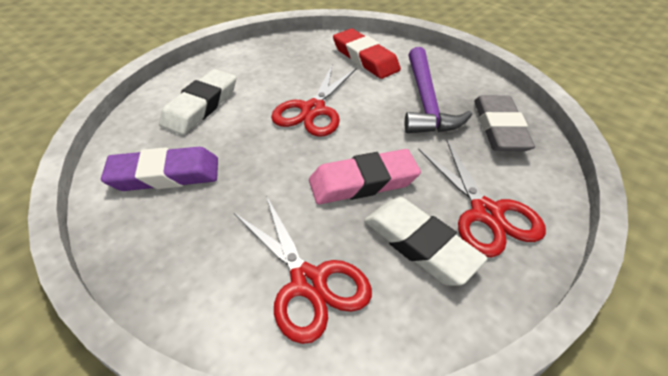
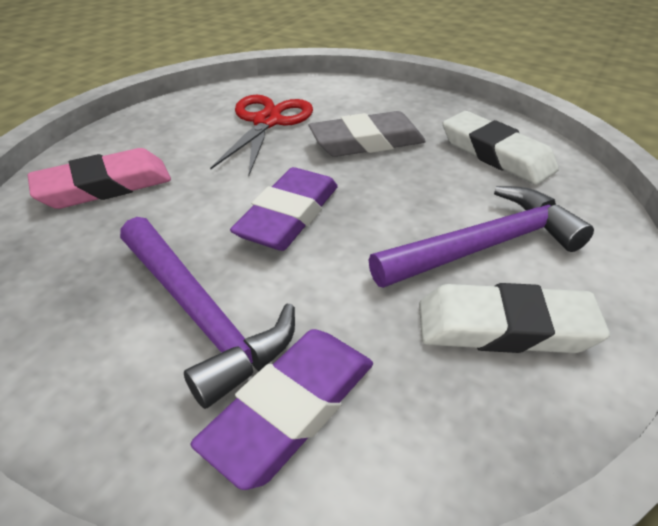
purple eraser: [101,147,218,191] = 1 -> [191,329,373,490] [230,167,338,251] = 2
purple hammer: [405,47,472,133] = 1 -> [120,217,295,409] [369,186,594,288] = 2
red eraser: [333,29,401,79] = 1 -> none = 0
red scissors: [234,196,372,344] [271,65,356,137] [418,140,546,257] = 3 -> [210,95,313,176] = 1

